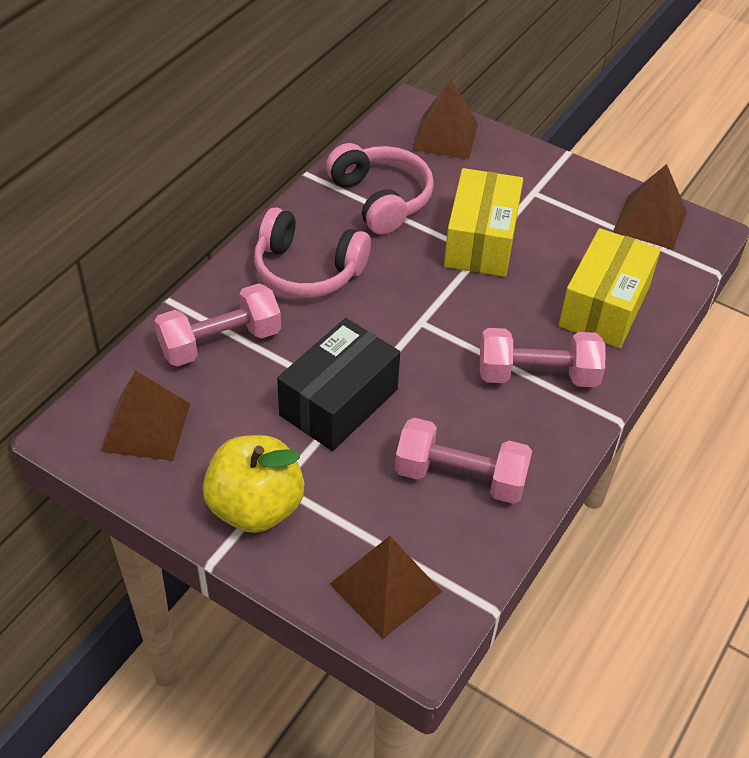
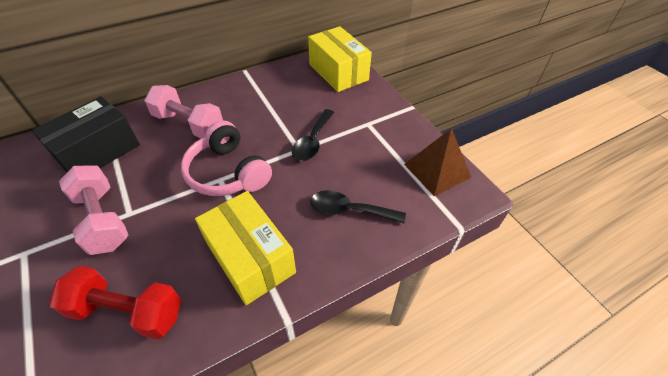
black spoon: none = 0 -> [292,109,334,161] [311,190,406,223] = 2
brown pyramid: [101,370,190,461] [330,536,442,639] [412,79,478,159] [613,164,687,250] = 4 -> [404,128,471,196] = 1
pink dumbbell: [154,283,281,366] [395,418,532,504] [480,328,606,387] = 3 -> [59,165,128,255] [144,85,223,138] = 2
pink headphones: [254,207,371,298] [326,143,434,235] = 2 -> [181,120,272,196] = 1
red dumbbell: none = 0 -> [49,266,181,340] = 1
yellow apple: [203,435,305,533] = 1 -> none = 0

